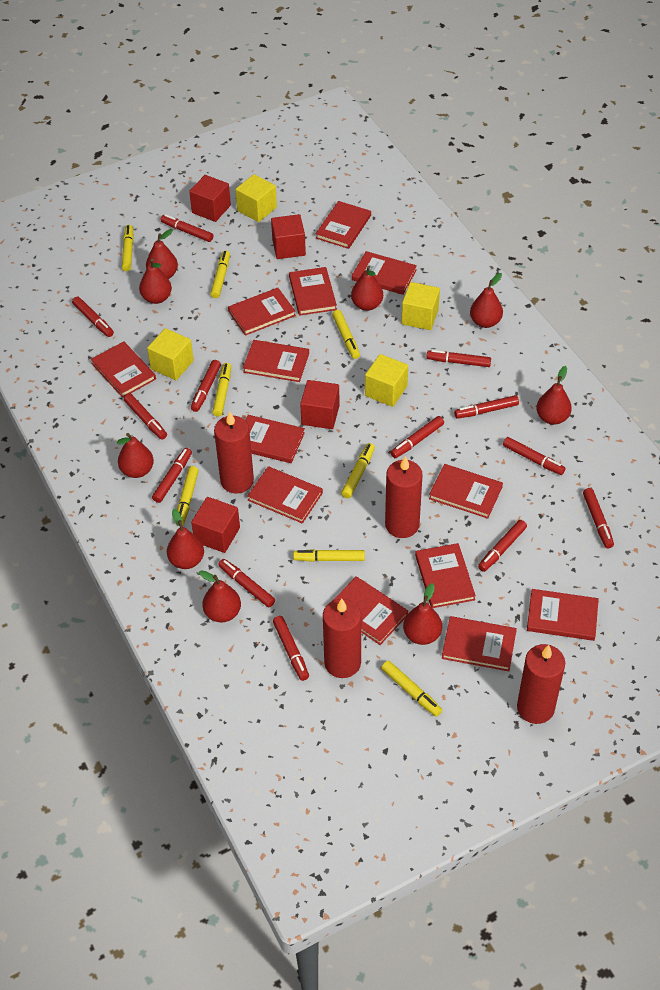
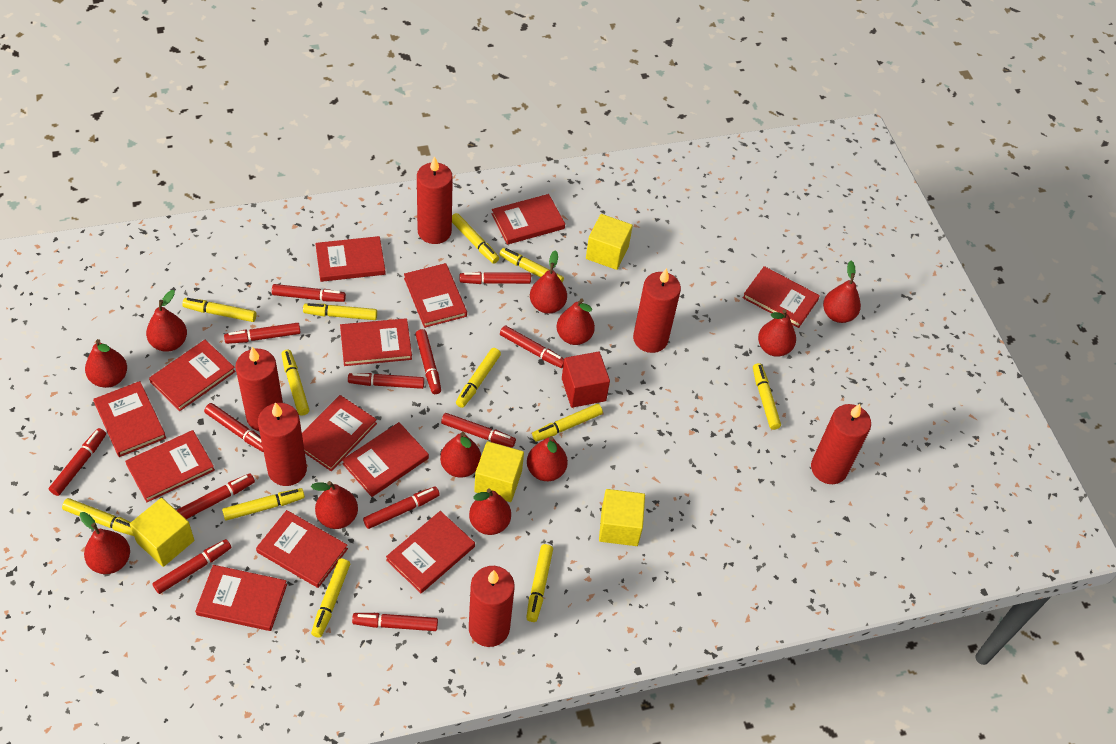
red candle: [214,411,254,493] [323,599,361,678] [385,456,422,538] [517,644,565,724] = 4 -> [235,347,283,431] [258,402,307,486] [417,156,453,244] [469,566,515,647] [633,268,681,353] [811,404,871,484] = 6
red cube: [189,175,231,222] [191,497,240,553] [271,214,306,259] [300,380,340,429] = 4 -> [562,351,610,408] = 1
red pear: [117,433,154,478] [139,259,172,304] [146,229,178,279] [167,509,204,569] [199,570,241,622] [351,266,383,311] [403,583,442,645] [470,273,503,328] [536,366,572,425] = 9 -> [80,512,130,574] [85,339,127,388] [146,290,187,352] [311,481,358,529] [440,432,481,478] [469,488,511,535] [527,436,568,481] [530,250,567,314] [557,298,595,345] [758,310,796,357] [823,261,861,323] = 11
yellow marker: [122,225,134,271] [177,466,199,525] [210,251,230,298] [212,363,231,417] [293,549,365,562] [332,310,360,359] [341,443,375,498] [381,661,442,717] = 8 -> [62,498,134,536] [182,298,257,322] [222,488,305,521] [281,350,309,415] [303,303,377,320] [311,558,350,638] [452,213,499,264] [456,348,501,408] [499,248,564,283] [526,544,553,622] [532,404,603,441] [753,363,781,430] = 12

